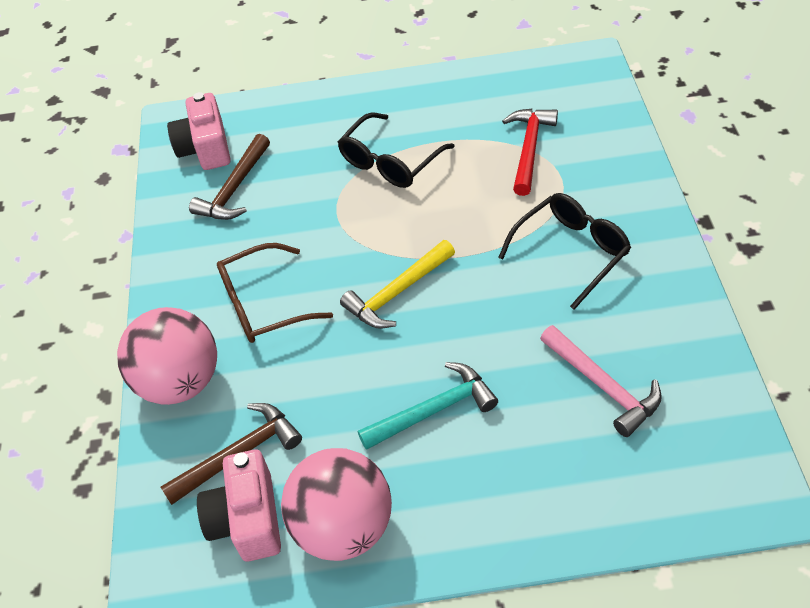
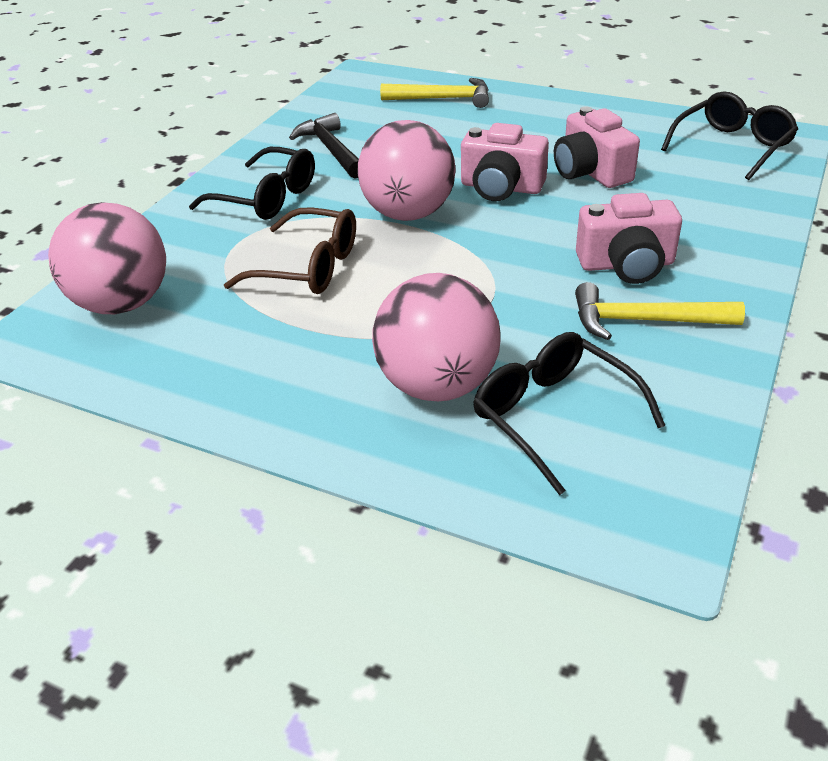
black glasses: [338,112,455,188] [498,193,631,310] = 2 -> [189,147,315,220] [473,332,666,495] [661,91,798,180] = 3
black hammer: none = 0 -> [289,113,359,179] = 1
brown hammer: [161,403,302,505] [189,134,270,220] = 2 -> none = 0
pink ball: [117,307,217,405] [281,448,392,561] = 2 -> [48,202,166,314] [357,120,456,221] [372,273,501,402] = 3
pink camera: [167,92,231,170] [197,449,281,561] = 2 -> [461,123,549,201] [554,106,640,188] [576,193,682,284] = 3
pink hammer: [540,325,661,437] = 1 -> none = 0
red hammer: [502,109,558,196] = 1 -> none = 0
turquoise hammer: [358,362,498,450] = 1 -> none = 0
yellow hammer: [340,240,455,329] = 1 -> [380,78,489,108] [575,282,745,340] = 2

